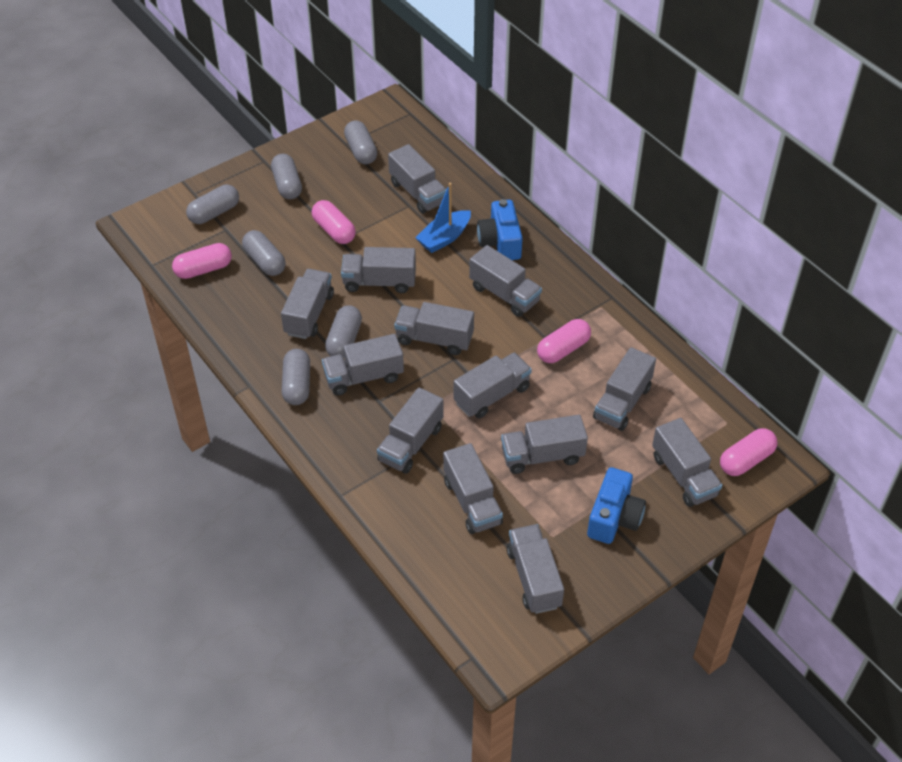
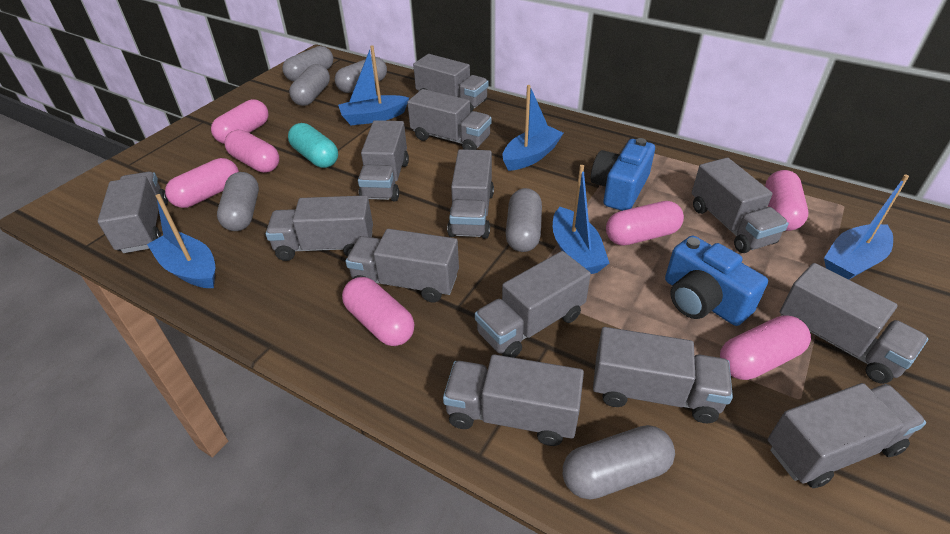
blue boat: [415,183,471,253] = 1 -> [147,194,215,288] [338,45,409,125] [503,85,563,171] [553,165,609,274] [824,174,909,280] = 5
pink capsule: [172,243,232,279] [312,200,356,244] [537,319,591,363] [720,428,777,476] = 4 -> [165,158,239,208] [211,99,268,144] [224,130,280,173] [342,277,414,346] [606,201,684,246] [720,315,811,380] [765,170,808,231] = 7
turquoise capsule: none = 0 -> [288,123,338,168] = 1

